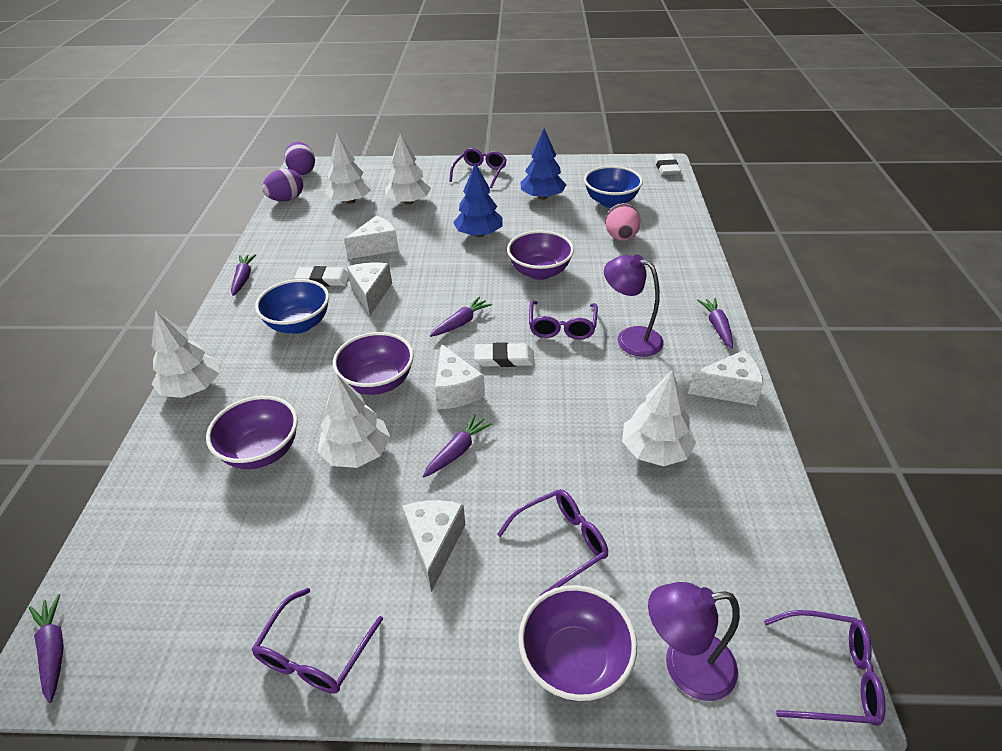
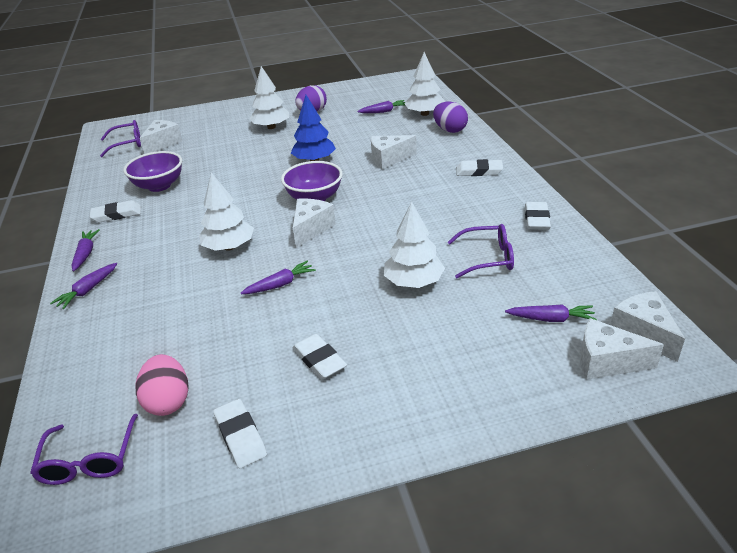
blue bowl: [255,279,329,334] [584,166,643,208] = 2 -> none = 0
blue tree: [453,163,503,237] [521,128,566,200] = 2 -> [291,95,336,161] = 1
purple bowl: [206,396,298,469] [333,332,414,395] [507,230,574,280] [518,585,637,701] = 4 -> [124,151,182,192] [281,161,343,201] = 2
purple glasses: [252,588,383,694] [449,148,507,188] [497,489,608,596] [529,301,598,340] [764,610,886,726] = 5 -> [30,414,138,485] [100,120,141,157] [448,224,514,278] = 3
purple lamp: [604,254,664,357] [648,582,740,701] = 2 -> none = 0
white eraser: [294,266,349,286] [475,342,534,367] [654,154,681,175] = 3 -> [90,200,141,222] [213,399,267,468] [292,334,347,379] [456,159,503,176] [525,202,551,230] = 5
white tree: [152,310,220,398] [318,374,391,468] [325,133,371,204] [385,133,431,205] [622,370,696,466] = 5 -> [199,173,254,251] [249,66,289,129] [384,201,445,288] [404,52,445,116] = 4

